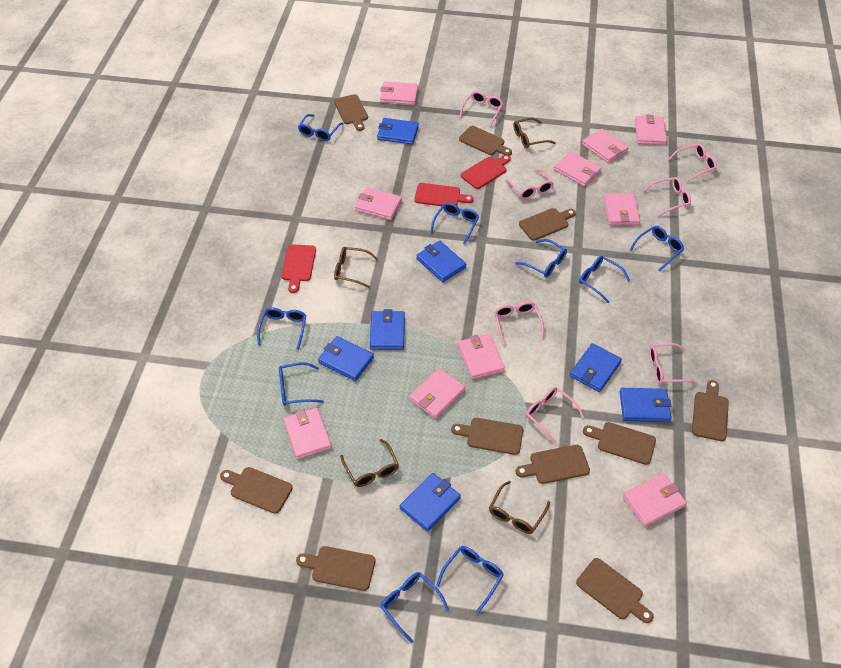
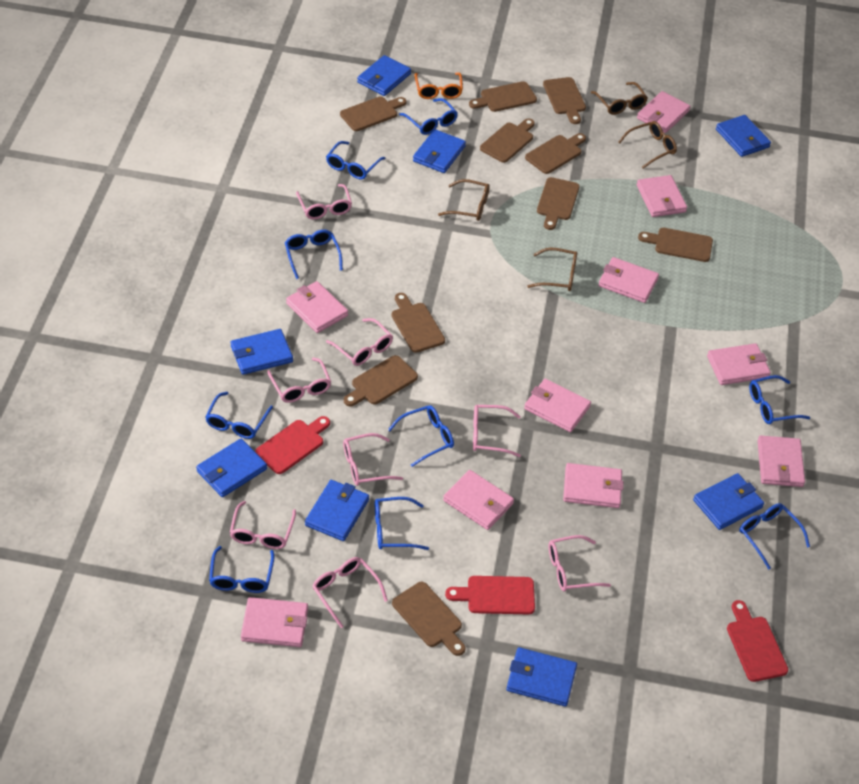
blue wallet: [318,336,374,381] [370,309,405,350] [377,118,419,144] [400,473,461,532] [416,241,466,282] [570,343,622,392] [620,388,671,422] = 7 -> [196,438,267,497] [231,329,293,375] [305,480,369,541] [357,55,411,96] [413,129,466,173] [506,647,577,707] [693,473,764,530] [716,115,771,157] = 8
orange glasses: none = 0 -> [414,72,463,99] = 1
pink glasses: [460,91,503,127] [494,302,544,345] [505,169,554,199] [526,387,584,443] [643,177,691,216] [649,343,697,384] [668,143,717,182] = 7 -> [230,501,296,549] [267,357,331,403] [296,184,352,219] [312,557,388,628] [326,318,393,366] [343,433,403,486] [473,405,521,457] [549,535,611,591] = 8

